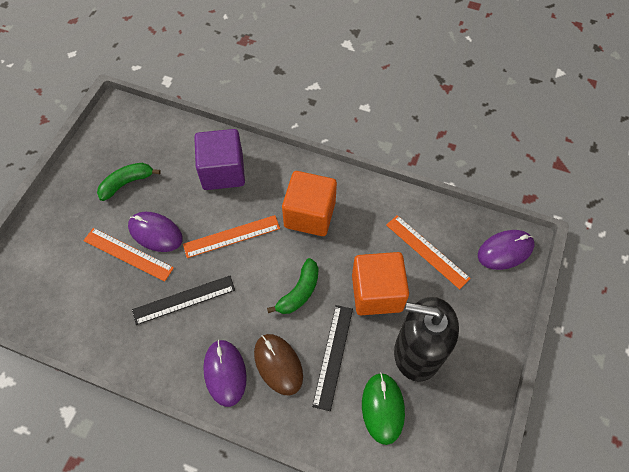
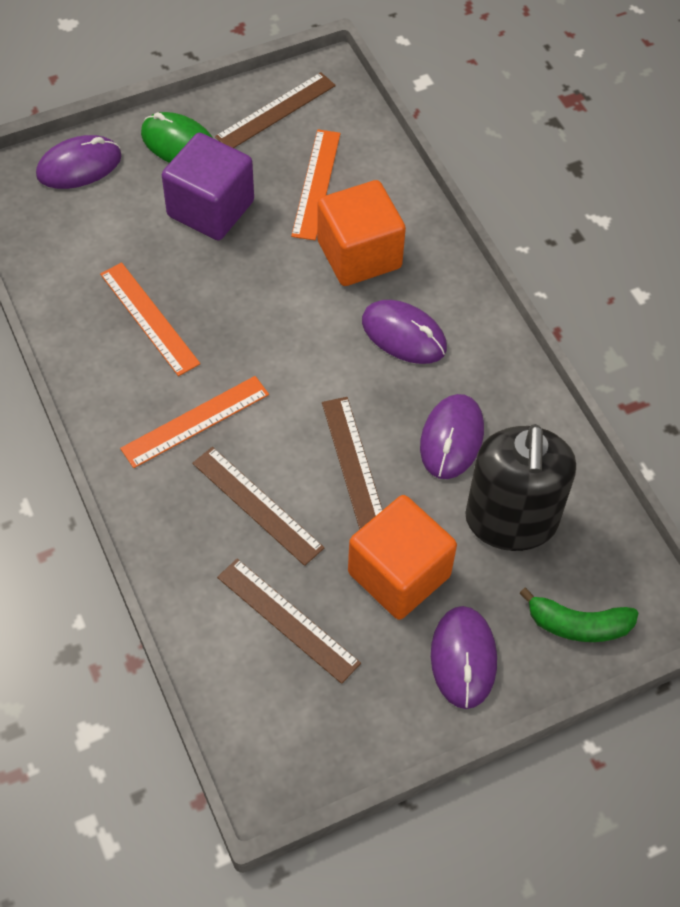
black ruler: [132,275,235,325] [312,305,353,411] = 2 -> none = 0
brown mouse: [254,334,303,395] = 1 -> none = 0
brown ruler: none = 0 -> [192,447,324,566] [215,72,336,148] [217,559,361,684] [322,397,382,529] = 4
green banana: [97,163,161,201] [267,258,318,314] = 2 -> [519,588,638,642] = 1
purple mouse: [128,212,183,252] [203,340,247,407] [478,230,534,270] = 3 -> [36,135,122,189] [362,300,447,364] [420,394,484,479] [431,606,497,709] = 4

